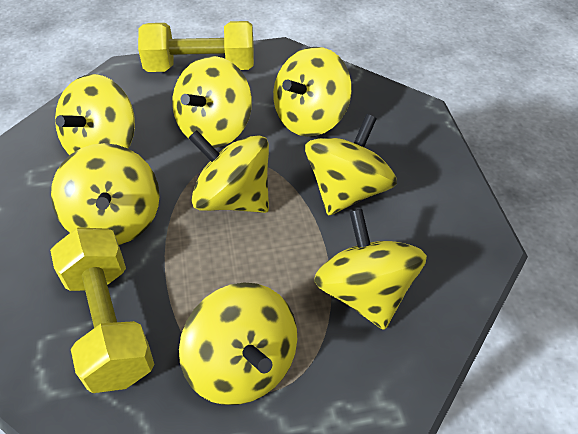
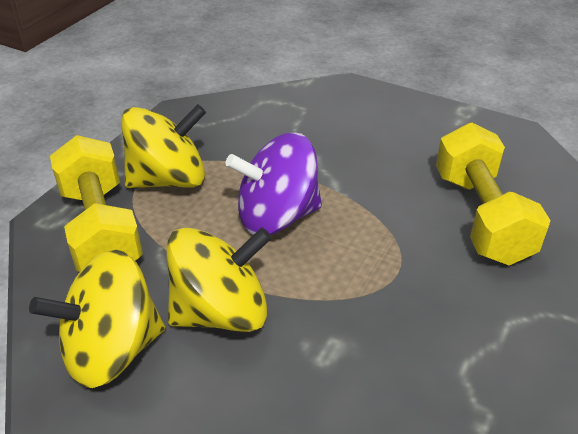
purple spinning top: none = 0 -> [225,133,322,235] = 1
yellow spinning top: [51,143,160,245] [55,74,135,155] [172,56,252,148] [179,282,297,405] [189,130,269,213] [273,47,352,137] [305,114,397,216] [314,209,427,330] = 8 -> [29,250,165,388] [121,104,206,188] [167,228,272,332] = 3

